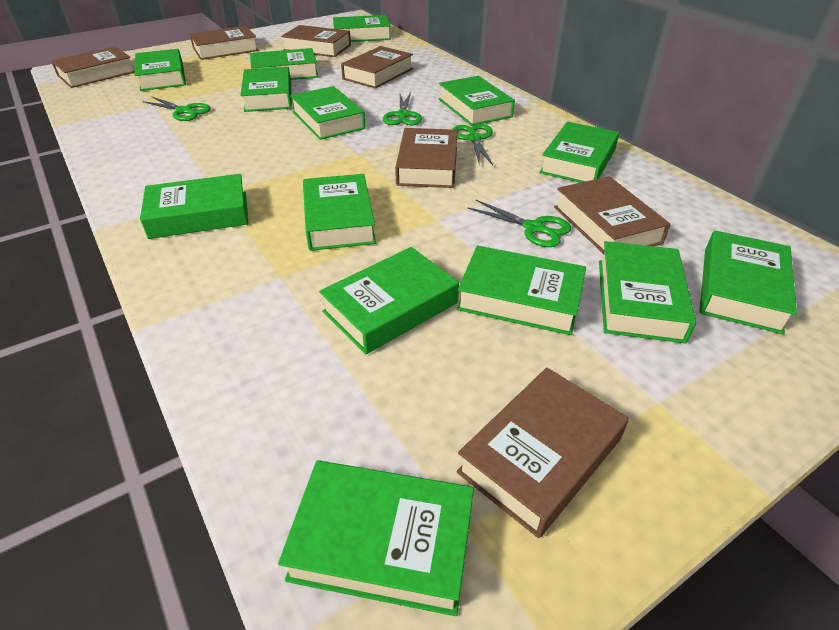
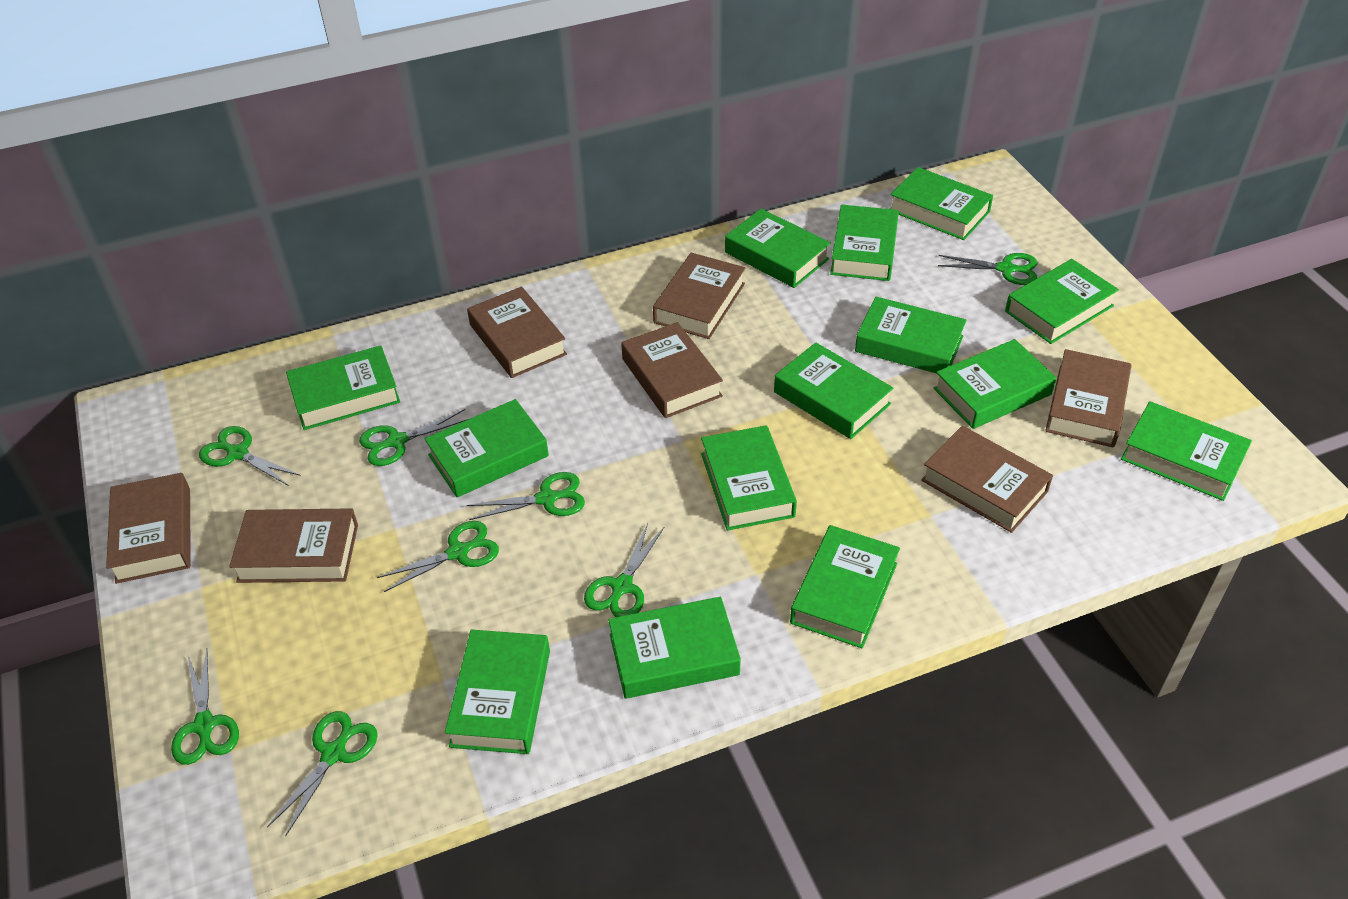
green scissors: [142,96,211,121] [383,92,422,125] [453,124,493,165] [468,200,571,247] = 4 -> [171,649,239,765] [199,426,301,486] [267,711,378,837] [359,409,468,466] [377,521,499,592] [467,472,585,520] [584,523,664,617] [938,253,1037,285] = 8

